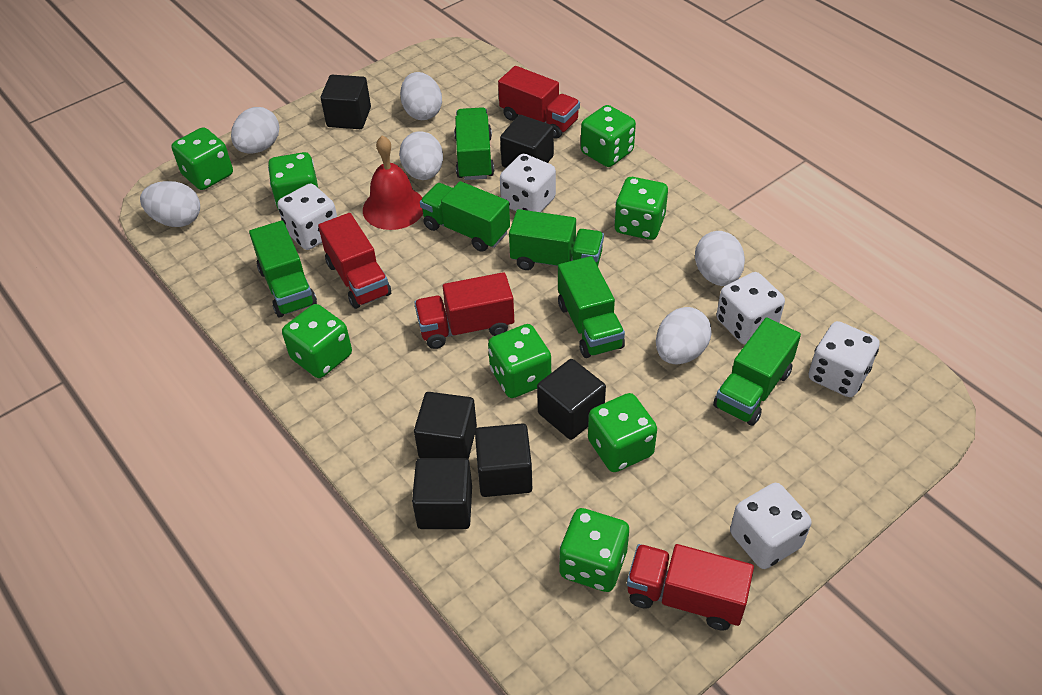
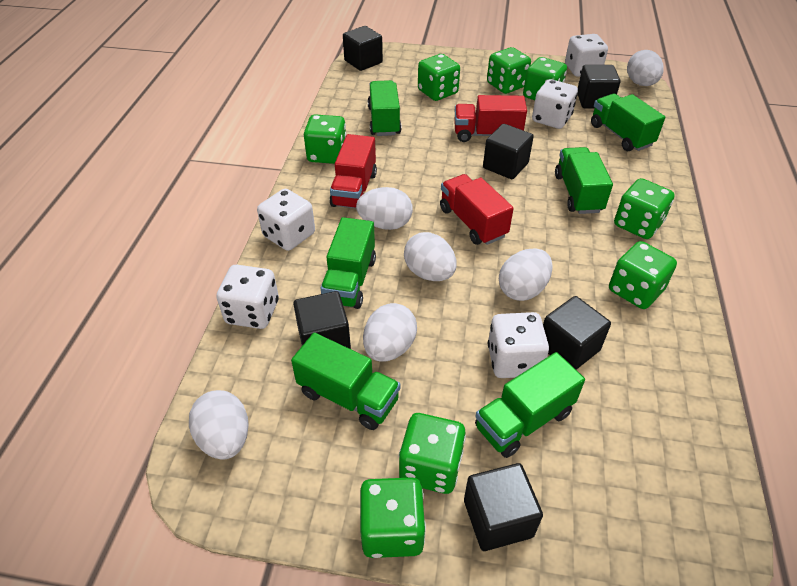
red bell: [363,136,423,230] = 1 -> none = 0
red truck: [318,213,391,309] [414,272,514,349] [498,66,580,139] [627,544,754,630] = 4 -> [330,134,377,208] [440,174,514,245] [454,95,527,142] = 3

